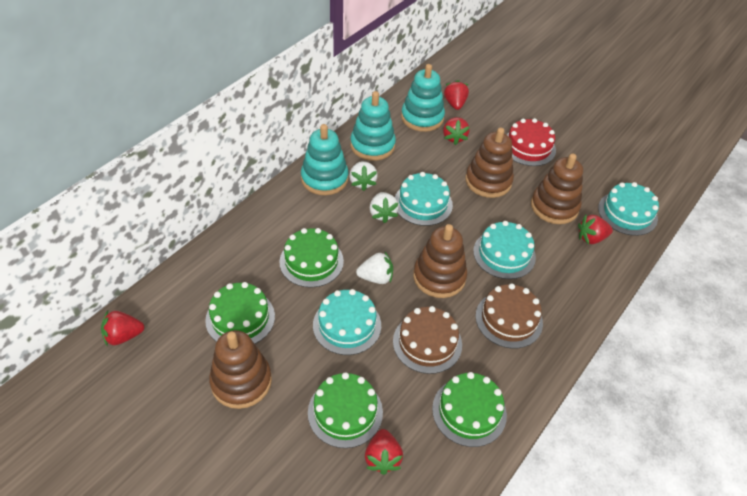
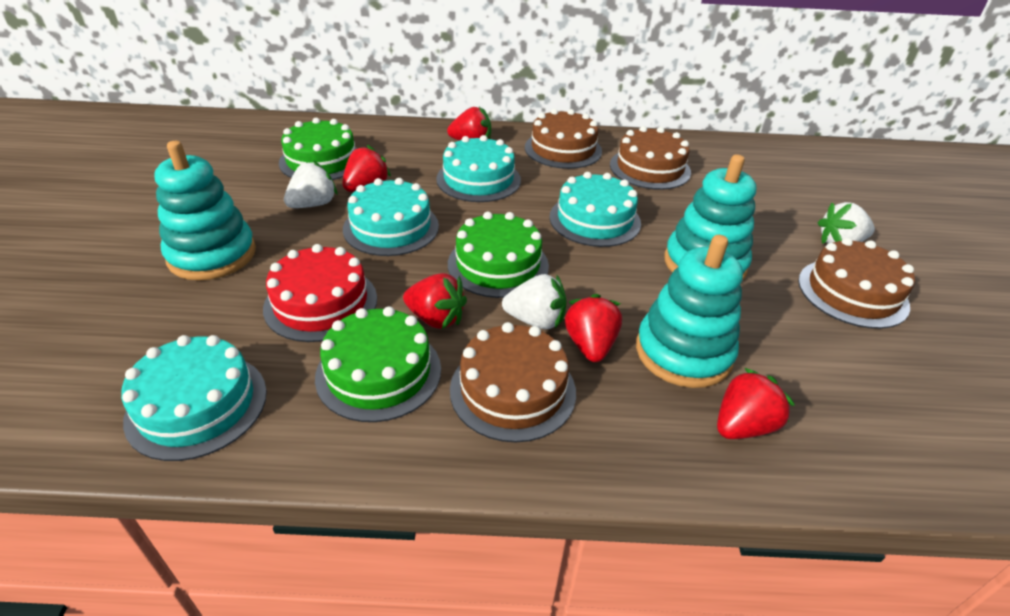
brown cake: [393,306,462,374] [476,283,543,348] = 2 -> [450,322,576,442] [525,109,602,169] [610,126,691,190] [798,238,915,329] = 4
brown stacking toy: [209,330,272,409] [413,224,467,298] [465,127,514,198] [531,153,583,224] = 4 -> none = 0
green cake: [205,282,275,344] [279,228,344,288] [308,372,383,448] [432,372,507,447] = 4 -> [279,118,357,180] [315,306,441,422] [448,212,549,298] = 3

